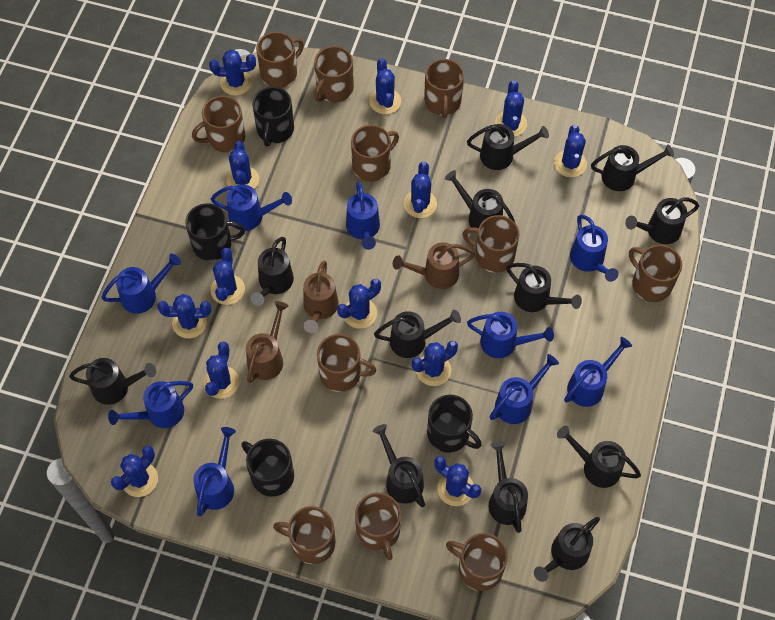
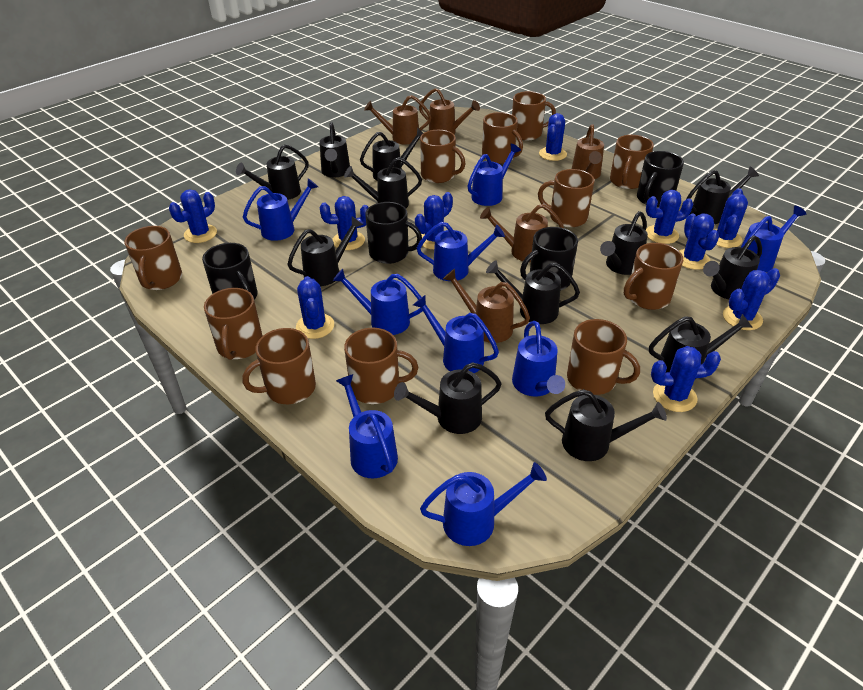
blue cactus: [111,446,158,497] [157,294,211,338] [204,342,239,399] [209,50,256,96] [211,248,245,305] [226,141,259,189] [337,279,381,329] [369,58,401,114] [404,161,437,218] [412,341,458,386] [435,456,481,506] [495,80,527,137] [554,125,587,177] = 13 -> [169,189,217,243] [296,276,334,339] [320,196,369,250] [415,192,453,249] [539,113,567,161] [646,190,693,244] [651,346,721,412] [679,214,719,270] [713,188,748,248] [723,268,780,330] = 10
brown watering can: [246,301,289,383] [303,260,339,333] [393,242,475,289] = 3 -> [364,95,432,144] [419,88,480,134] [443,269,530,343] [480,204,564,262] [572,124,604,179] = 5

